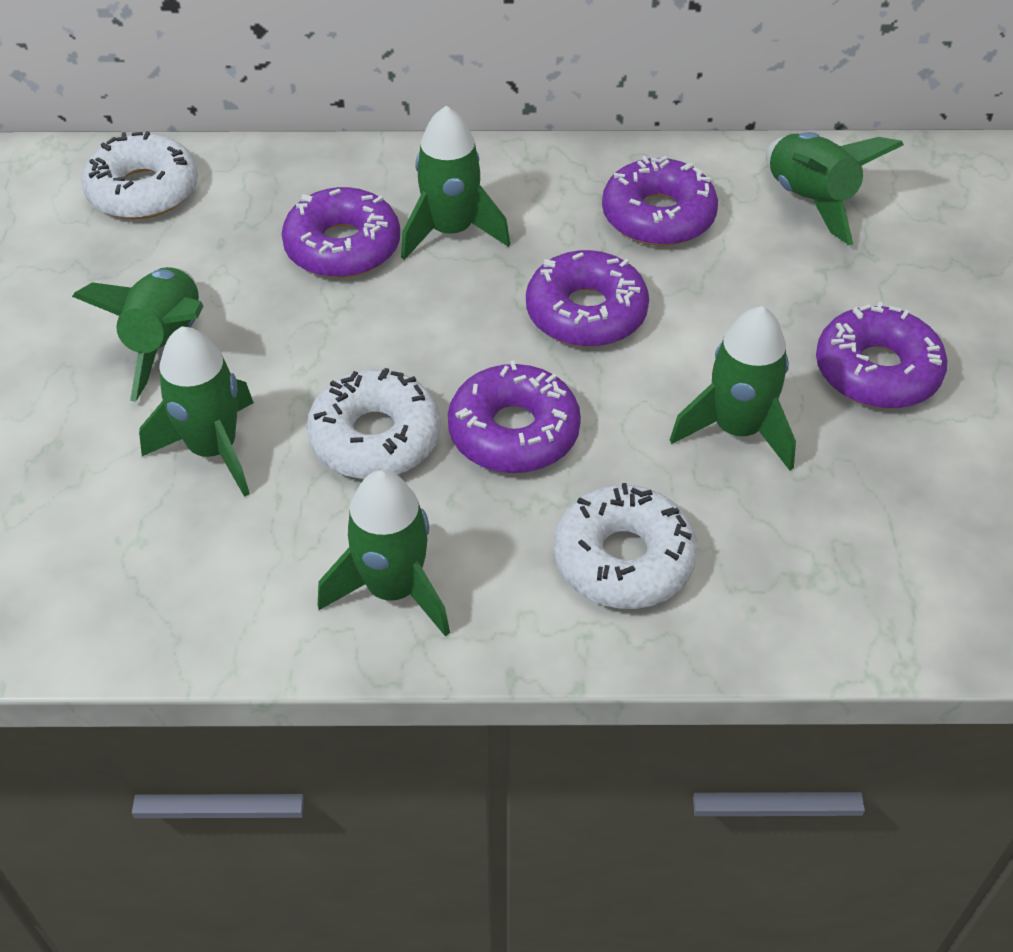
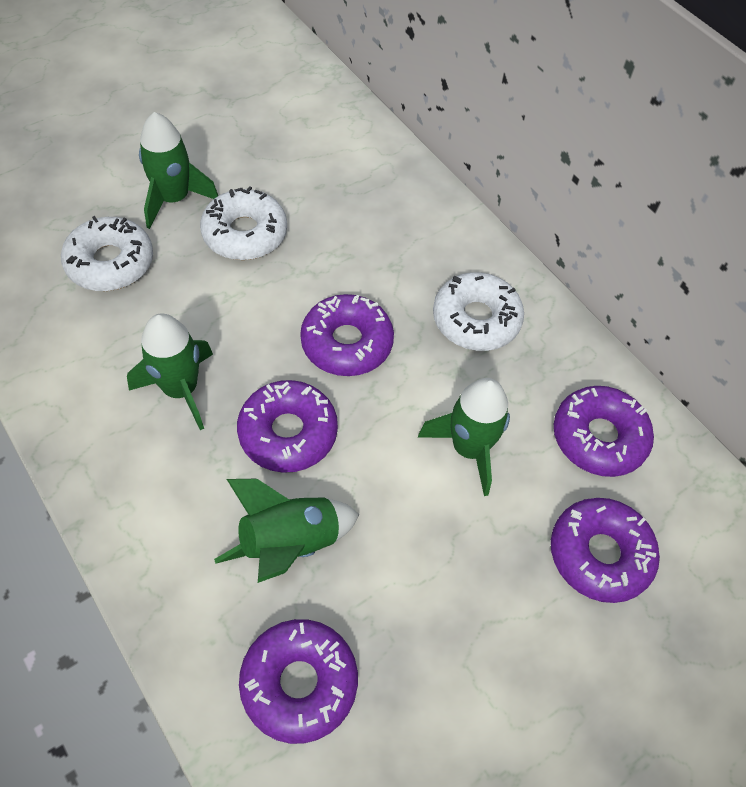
green rocket: [72,267,204,402] [139,326,254,497] [318,470,450,637] [401,106,510,260] [670,306,796,471] [766,132,904,245] = 6 -> [127,313,213,430] [139,112,218,229] [214,479,359,583] [418,378,510,496] = 4

